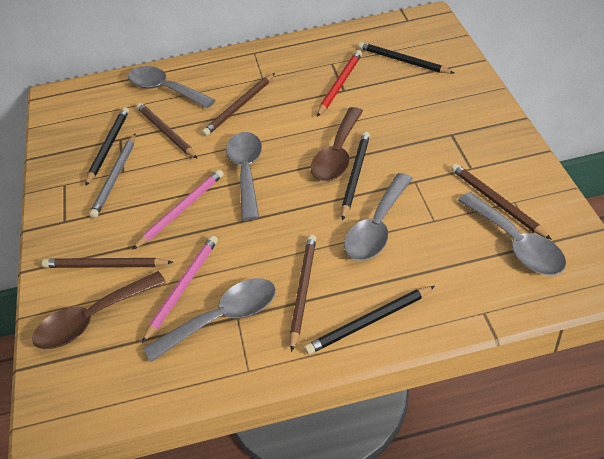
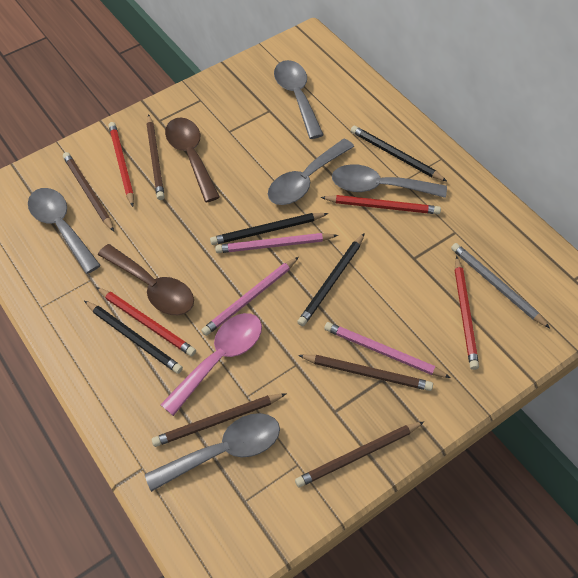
pink pencil: [132,169,224,250] [142,235,218,343] = 2 -> [201,257,299,336] [215,233,338,253] [324,322,451,378] = 3
pink spoon: none = 0 -> [160,313,262,416] = 1
red pencil: [317,50,362,117] = 1 -> [96,287,196,356] [109,122,134,207] [321,195,441,214] [455,256,479,370] = 4

